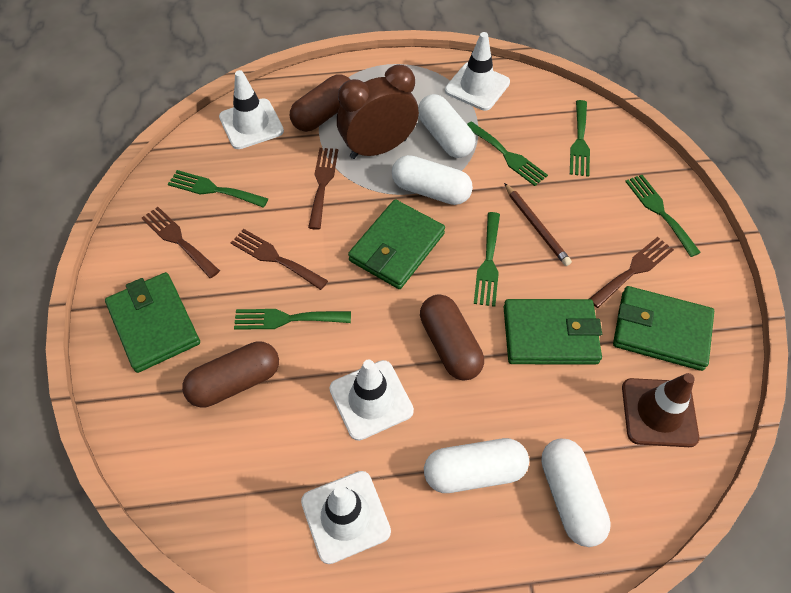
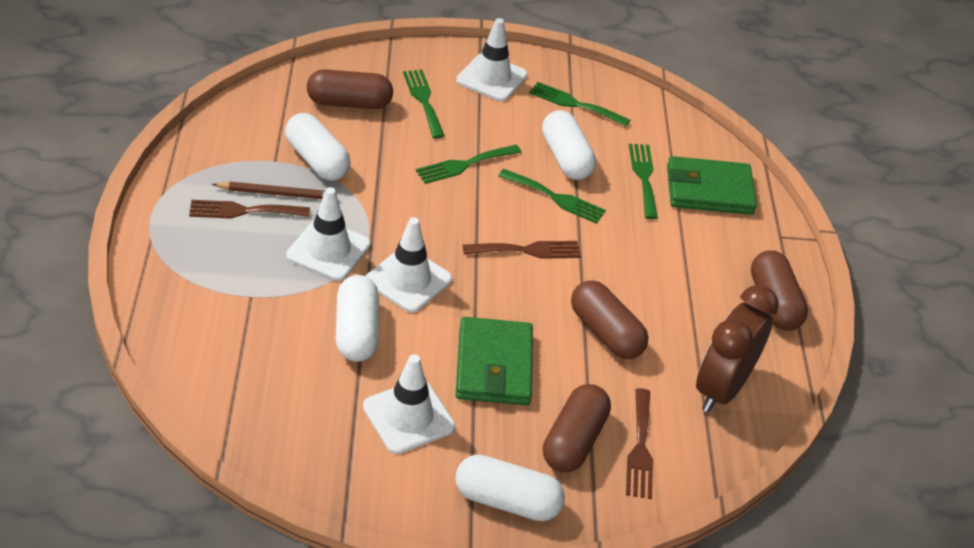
brown capsule: [182,341,279,407] [290,74,350,132] [420,294,484,380] = 3 -> [307,69,393,109] [543,384,611,472] [571,280,648,359] [751,250,808,331] = 4
brown fork: [142,207,220,278] [231,229,328,290] [308,148,338,230] [589,237,674,308] = 4 -> [189,200,310,219] [463,241,581,259] [626,388,653,499] = 3
brown traffic cone: [622,373,699,447] = 1 -> none = 0
green fork: [168,170,268,208] [234,309,351,330] [467,121,548,186] [474,212,500,307] [570,100,590,177] [625,175,701,257] = 6 -> [403,70,445,139] [416,145,522,184] [499,169,606,224] [529,82,631,127] [629,144,658,219] = 5
green wallet: [105,272,200,373] [348,199,445,289] [504,299,602,364] [613,286,714,371] = 4 -> [456,317,533,405] [667,156,757,215] = 2

